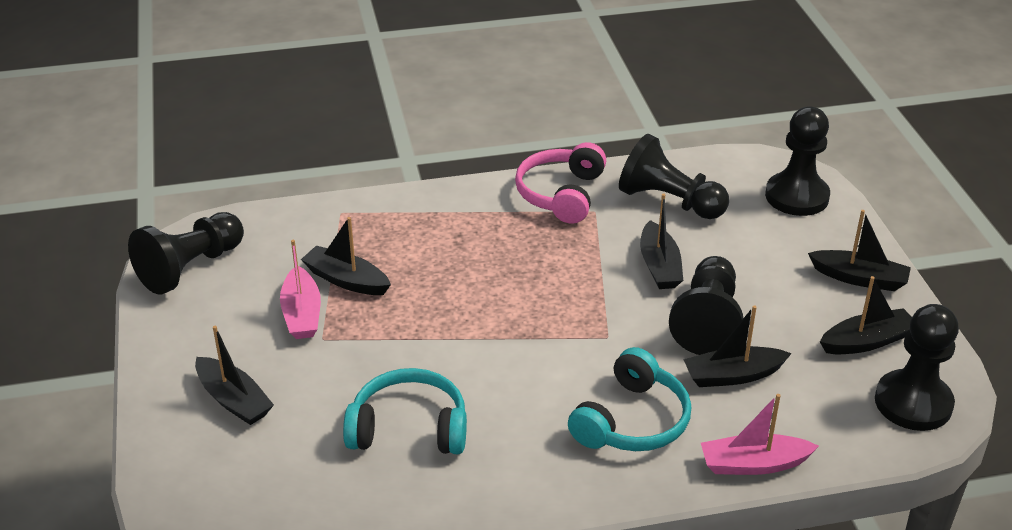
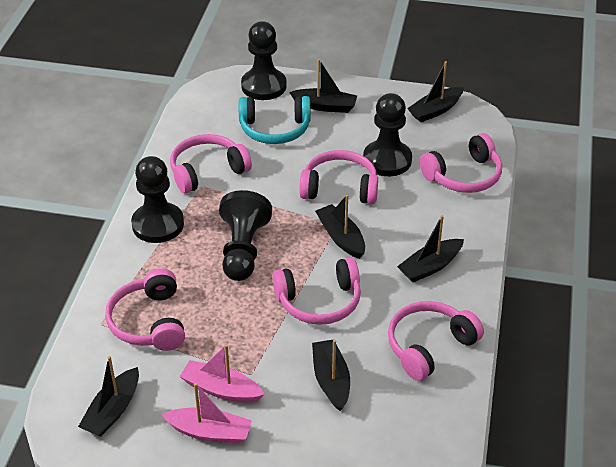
black pawn: [128,212,244,295] [619,134,729,219] [669,256,743,355] [765,107,830,216] [875,304,959,431] = 5 -> [131,156,184,243] [219,190,272,281] [241,21,286,100] [363,93,412,176] = 4
pink headphones: [515,142,606,224] = 1 -> [105,268,185,351] [170,134,252,194] [272,257,361,325] [300,150,378,204] [388,301,484,381] [420,133,502,193] = 6
turquoise headphones: [343,368,467,454] [568,347,691,451] = 2 -> [239,96,311,144] = 1

